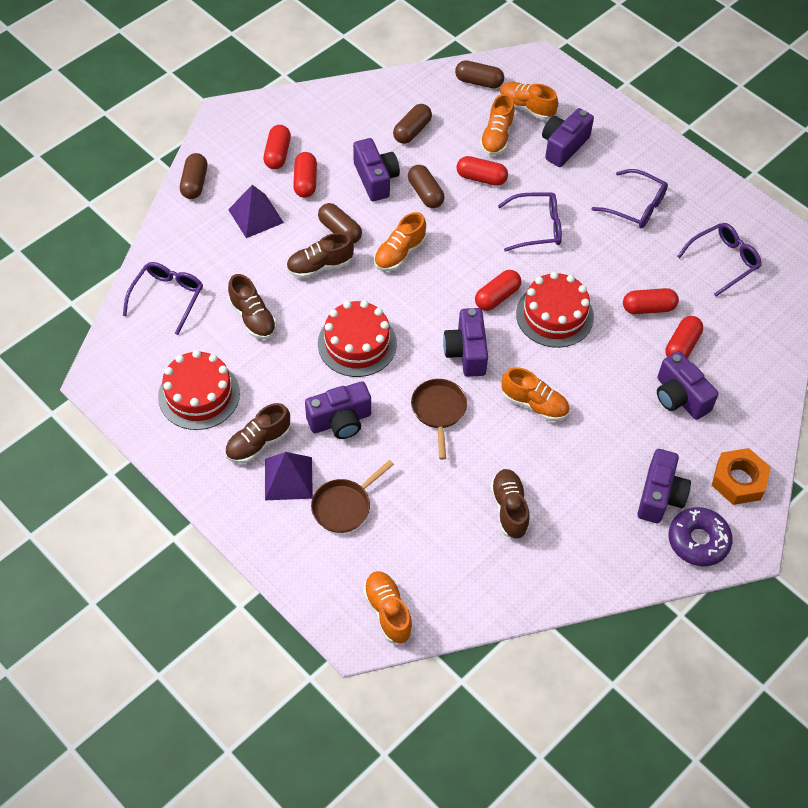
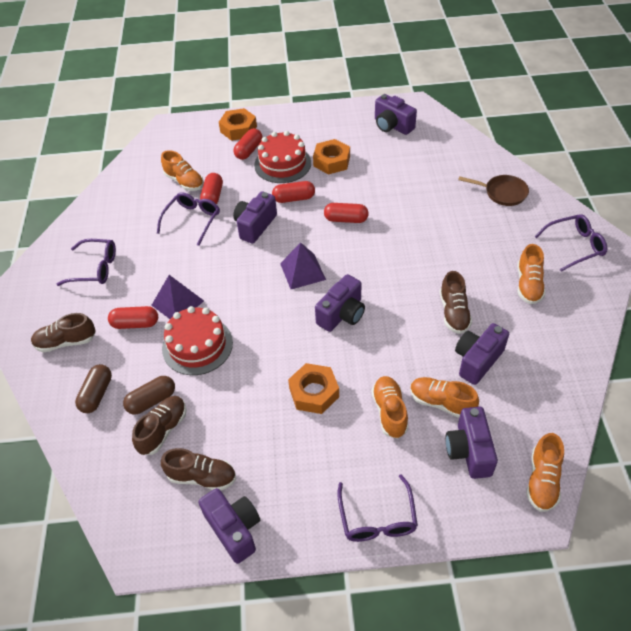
brown capsule: [180,153,207,199] [318,203,362,244] [393,104,432,144] [408,165,444,208] [455,60,504,88] = 5 -> [75,364,112,413] [123,376,175,415] = 2
brown pan: [311,460,394,533] [411,379,467,460] = 2 -> [458,175,529,206] = 1
orange nut: [712,448,771,505] = 1 -> [219,108,257,141] [288,363,339,414] [313,139,350,174] = 3
purple donut: [668,507,732,566] = 1 -> none = 0
red cake: [158,350,240,430] [318,300,397,377] [516,272,594,348] = 3 -> [162,306,233,375] [254,131,311,183] = 2
red capsule: [263,125,291,169] [293,152,317,198] [456,156,508,186] [475,270,521,311] [623,288,679,314] [665,316,703,358] = 6 -> [108,306,158,329] [200,173,223,204] [234,128,262,160] [272,181,315,203] [324,203,369,223] = 5

